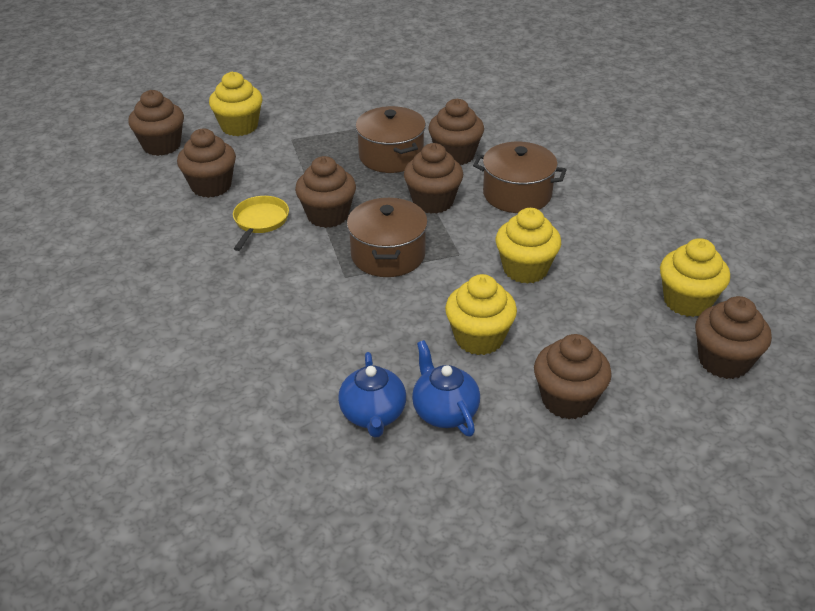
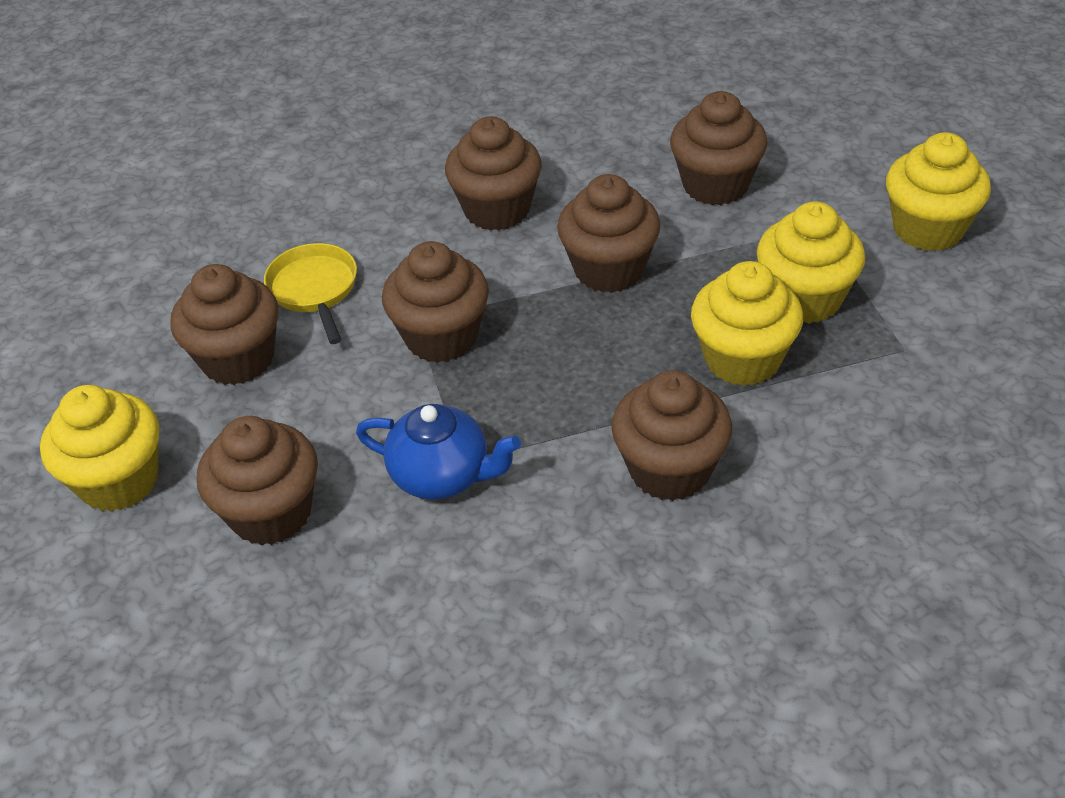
blue teapot: [338,352,406,438] [412,340,480,437] = 2 -> [356,404,521,500] = 1
brown pot: [347,198,428,277] [355,106,426,173] [473,142,567,213] = 3 -> none = 0

